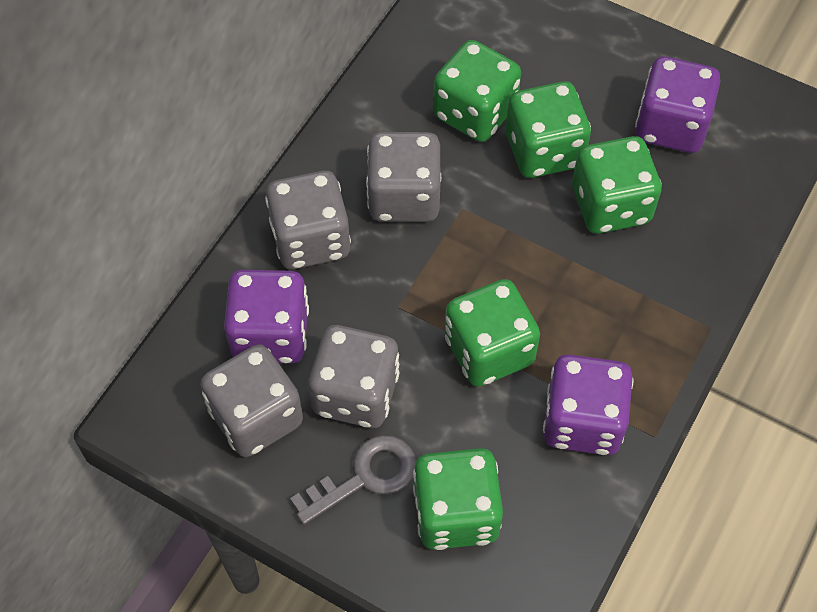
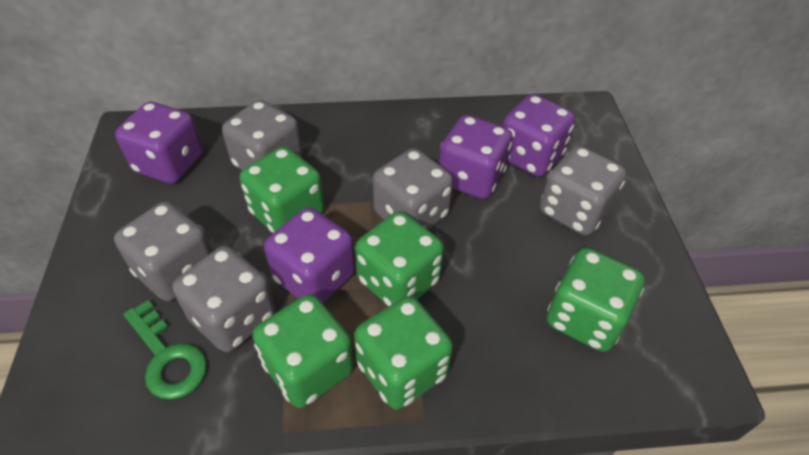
green key: none = 0 -> [124,300,207,399] = 1
grey dice: [200,344,303,457] [265,171,351,269] [308,325,400,428] [366,132,441,222] = 4 -> [114,202,213,301] [173,246,276,352] [222,100,303,170] [373,148,453,230] [540,146,626,236] = 5
grey key: [290,435,416,525] = 1 -> none = 0
purple dice: [224,270,309,364] [543,354,634,455] [635,56,720,153] = 3 -> [115,102,203,184] [264,208,356,303] [439,115,512,199] [502,94,575,177] = 4

